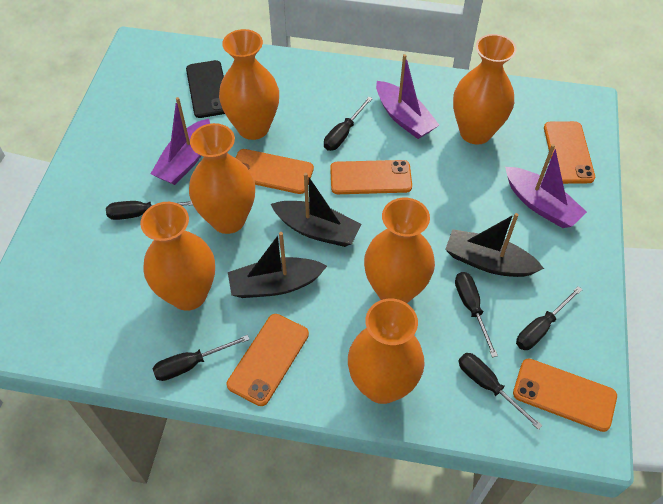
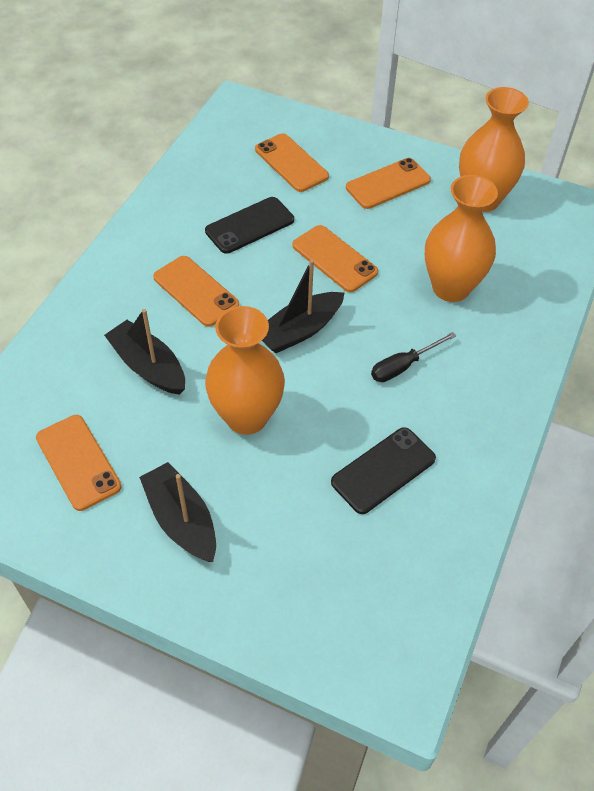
black phone: [186,60,225,118] = 1 -> [205,197,294,254] [331,427,436,514] = 2
black screwdriver: [106,201,193,220] [152,335,250,381] [324,97,373,151] [455,272,498,357] [459,353,543,430] [516,286,583,350] = 6 -> [371,332,456,382] = 1
orange vase: [140,202,215,311] [189,123,255,234] [219,29,279,140] [348,299,425,404] [364,198,435,303] [453,34,517,144] = 6 -> [205,306,285,435] [425,175,498,302] [459,87,529,212] = 3
purple boat: [151,97,210,185] [376,54,439,139] [505,144,587,228] = 3 -> none = 0

